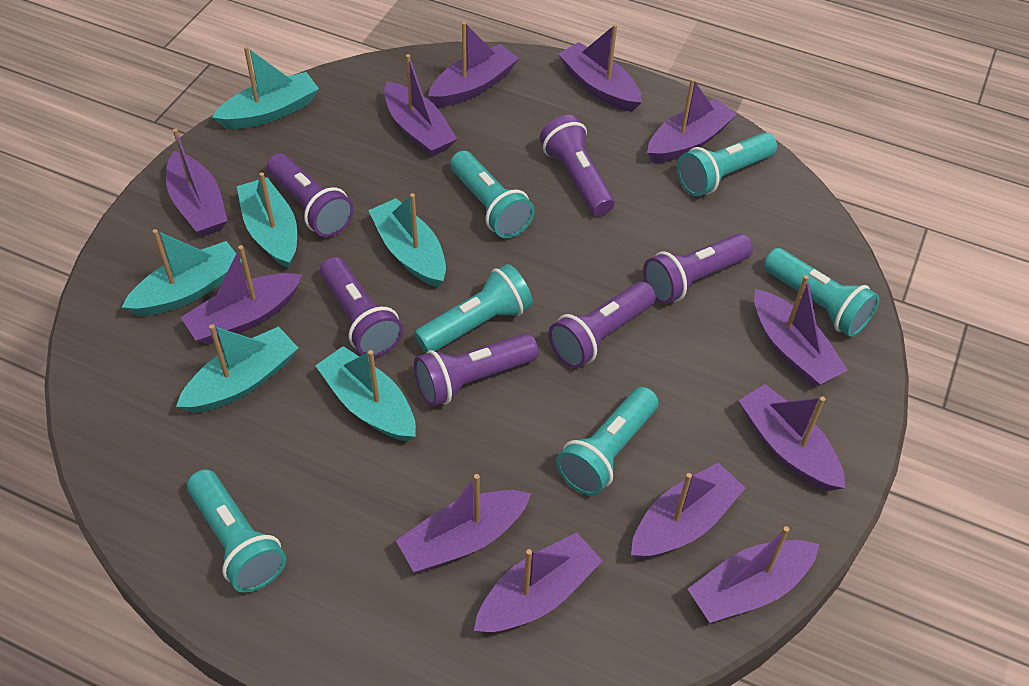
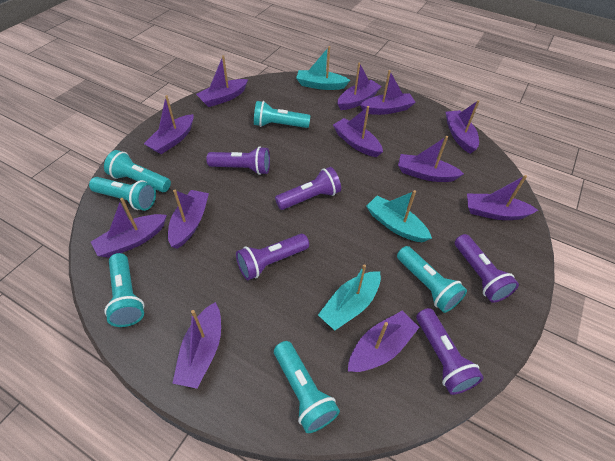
purple flashlight: [267,153,354,237] [320,257,403,357] [414,333,538,407] [540,115,615,216] [548,282,656,368] [643,234,753,304] = 6 -> [206,146,270,175] [236,234,309,280] [275,167,341,210] [416,308,484,395] [455,234,519,303] = 5
turquoise boat: [122,229,242,316] [176,324,298,413] [212,46,319,129] [237,172,297,269] [315,346,416,442] [368,193,446,288] = 6 -> [296,46,350,90] [318,264,381,330] [366,190,432,242] = 3

